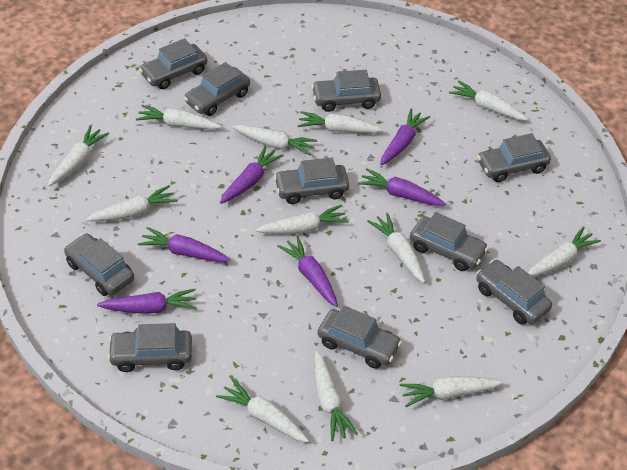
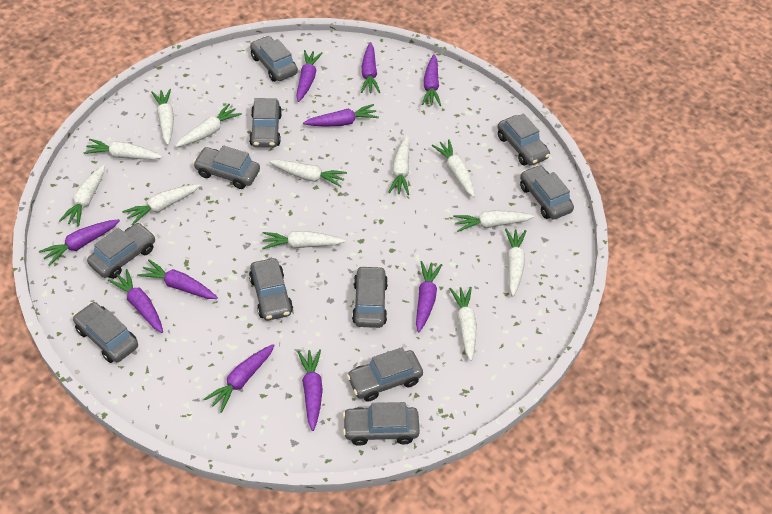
grey car: [64,233,134,296] [107,323,192,372] [139,38,207,89] [184,62,250,116] [274,158,349,204] [311,70,381,112] [318,305,402,369] [410,212,489,271] [476,259,552,325] [477,133,551,182] = 10 -> [73,302,138,363] [87,223,155,279] [193,145,260,189] [249,98,282,148] [249,258,293,321] [250,36,298,82] [343,402,420,446] [347,347,423,401] [352,266,388,328] [498,113,550,166] [520,165,574,220] = 11
purple carrot: [97,289,197,314] [138,227,230,262] [220,146,284,204] [277,236,338,307] [358,168,446,206] [380,109,430,165] = 6 -> [39,219,120,266] [108,269,163,333] [137,259,218,299] [204,344,275,413] [296,50,322,102] [297,349,323,431] [303,104,379,127] [361,42,380,93] [416,261,442,333] [422,54,441,106] = 10

